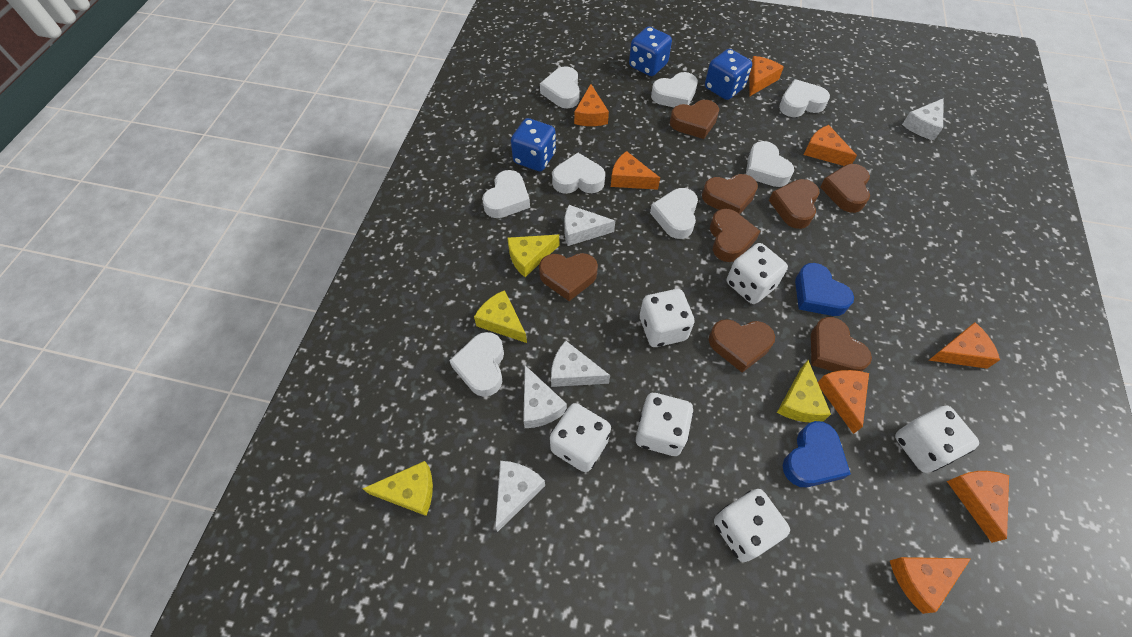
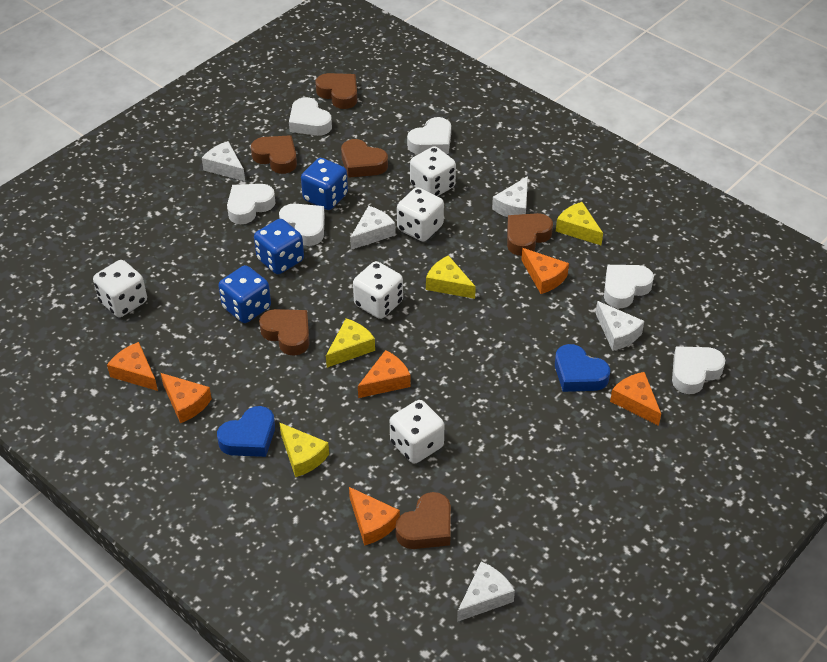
brown heart: [539,253,598,301] [670,100,719,139] [702,174,758,214] [709,319,775,373] [710,209,760,262] [769,179,820,229] [811,317,872,372] [820,164,870,213] = 8 -> [251,135,297,174] [259,309,310,356] [315,73,357,109] [341,139,388,178] [395,492,451,549] [507,213,553,256] = 6
orange cheese: [574,84,609,126] [611,151,660,190] [749,56,784,96] [804,125,857,166] [818,370,869,434] [890,557,971,614] [929,322,1000,369] [947,471,1009,543] = 8 -> [107,342,158,391] [161,373,212,423] [349,487,400,546] [358,350,411,398] [521,248,569,294] [610,372,661,426] = 6
white dice: [550,403,611,472] [636,393,694,456] [640,289,695,347] [714,489,790,562] [727,243,788,304] [895,405,979,473] = 6 -> [93,260,147,317] [353,261,403,319] [390,400,444,464] [397,187,444,242] [410,146,456,196] = 5
white heart: [449,332,504,397] [482,170,530,218] [540,66,580,109] [552,153,605,194] [650,188,698,239] [651,72,698,107] [746,141,794,187] [779,79,830,117] = 8 -> [227,184,275,224] [279,203,325,246] [289,97,332,136] [407,117,451,154] [604,265,654,308] [672,346,725,394] = 6

